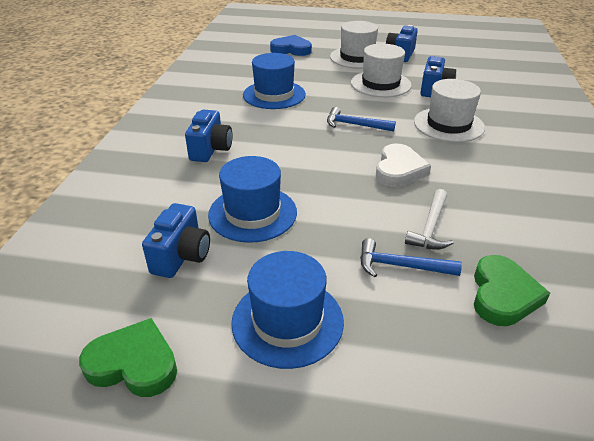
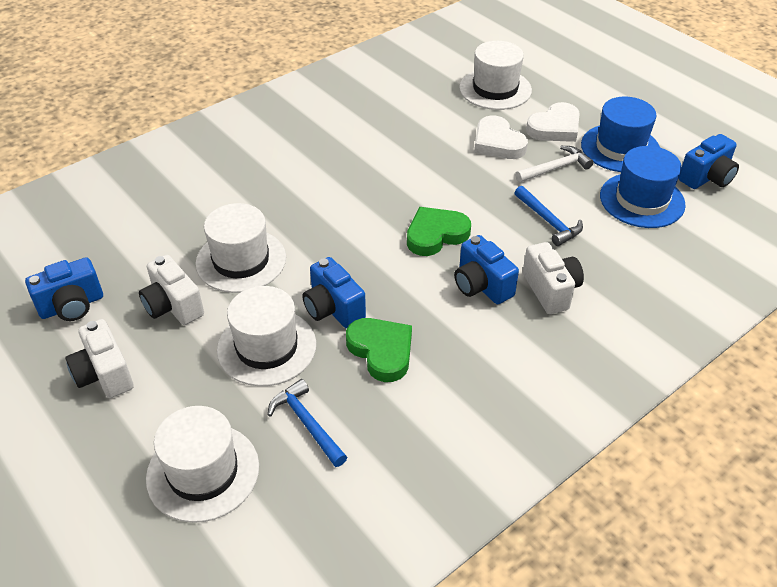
blue hat: [208,156,297,243] [231,251,344,369] [243,53,306,109] = 3 -> [581,97,660,172] [600,146,686,228] = 2
blue heart: [270,35,312,56] = 1 -> none = 0
white camera: none = 0 -> [65,319,134,398] [139,255,204,325] [523,242,584,314] = 3
white hat: [330,21,378,69] [351,43,412,97] [414,79,485,142] = 3 -> [146,406,259,523] [195,203,286,293] [217,286,316,386] [459,41,532,110] = 4
white heart: [376,143,431,187] = 1 -> [474,116,528,159] [526,102,580,142] = 2

